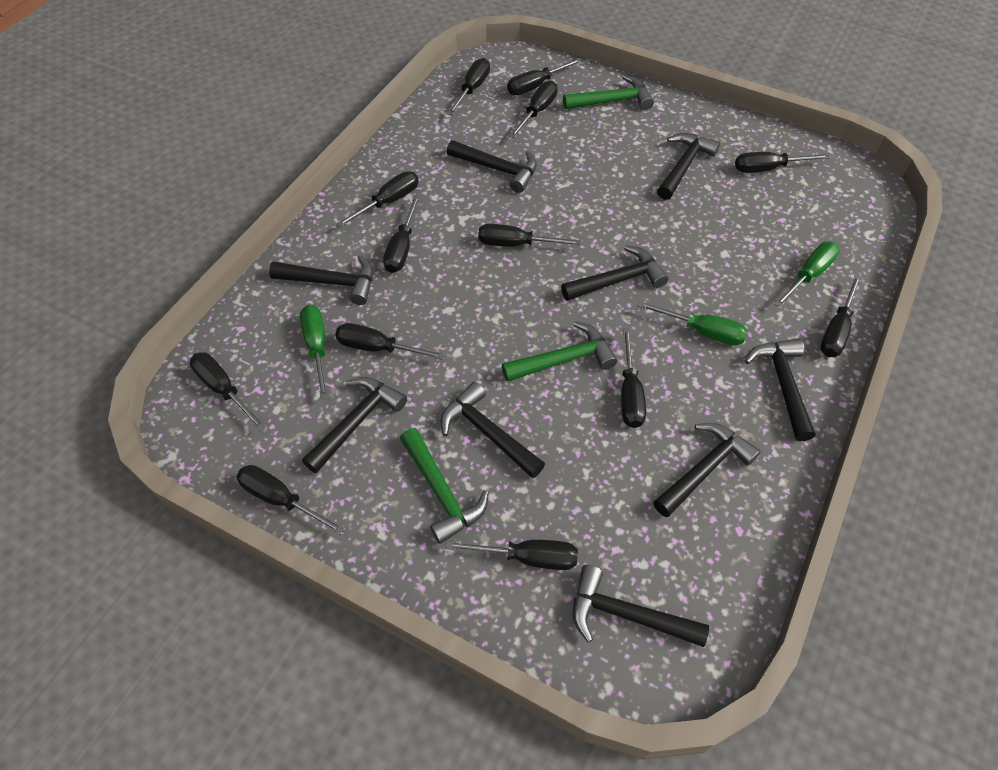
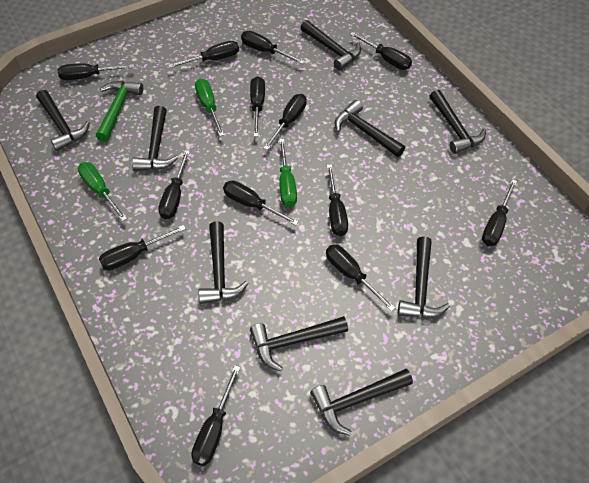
green hammer: [400,428,489,544] [502,321,618,382] [563,75,654,110] = 3 -> [96,81,143,142] = 1

